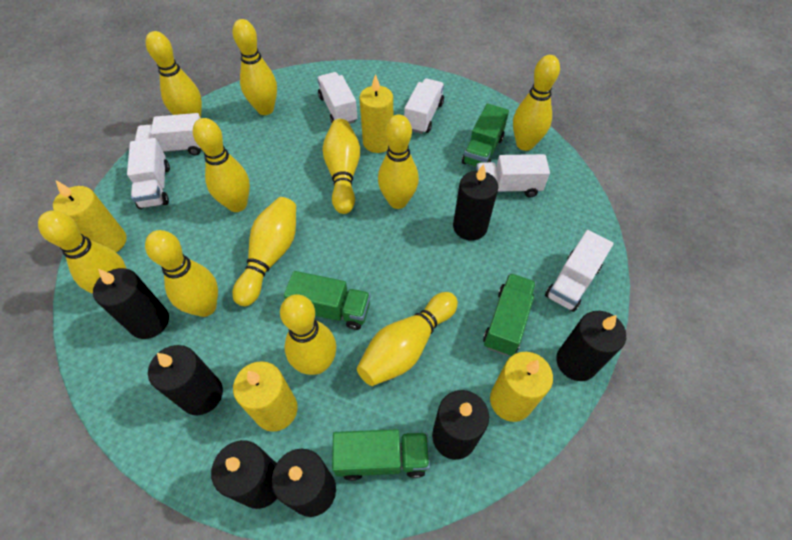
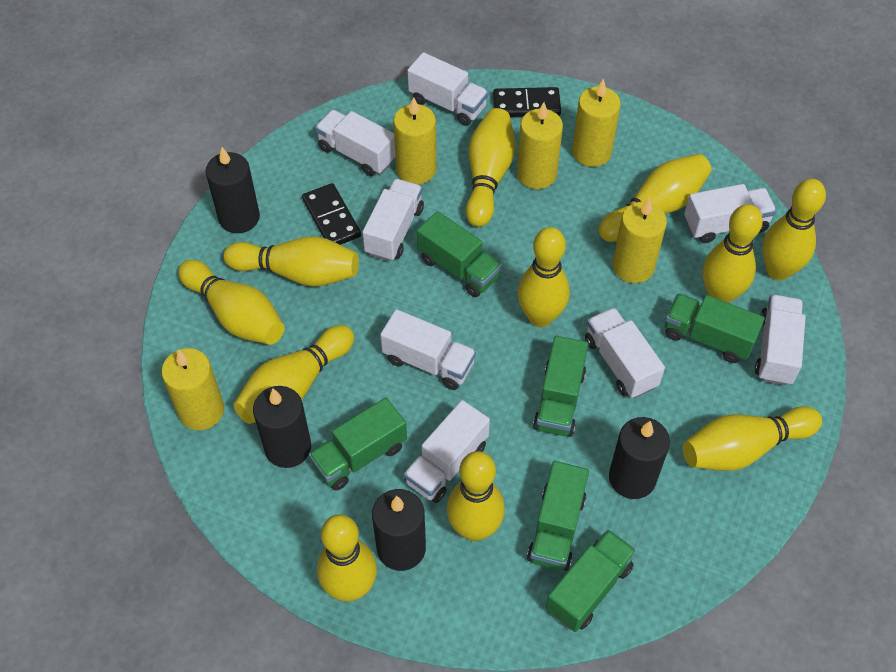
black candle: [93,268,169,339] [148,345,223,415] [211,440,277,509] [272,449,336,517] [432,390,489,460] [453,164,498,240] [556,311,626,381] = 7 -> [206,147,260,233] [253,386,311,468] [372,489,426,571] [609,417,670,499] = 4
black domino: none = 0 -> [302,183,361,245] [493,87,561,117] = 2
green truck: [284,271,371,330] [332,429,430,481] [462,103,509,167] [483,273,536,356] = 4 -> [309,398,407,491] [417,211,502,297] [527,461,589,571] [533,336,588,437] [546,529,637,632] [665,293,765,363] = 6
white truck: [127,138,170,209] [135,113,201,155] [317,72,357,124] [404,78,444,134] [476,154,550,198] [545,230,614,312] = 6 -> [315,110,395,176] [362,179,424,261] [380,309,476,390] [404,400,490,503] [407,52,488,126] [585,307,665,398] [684,184,776,243] [755,294,806,386] = 8
yellow candle: [53,181,127,252] [233,361,298,432] [360,74,393,153] [490,352,553,422] = 4 -> [161,348,224,430] [393,97,437,184] [517,102,563,189] [572,79,621,167] [612,197,667,283] = 5

